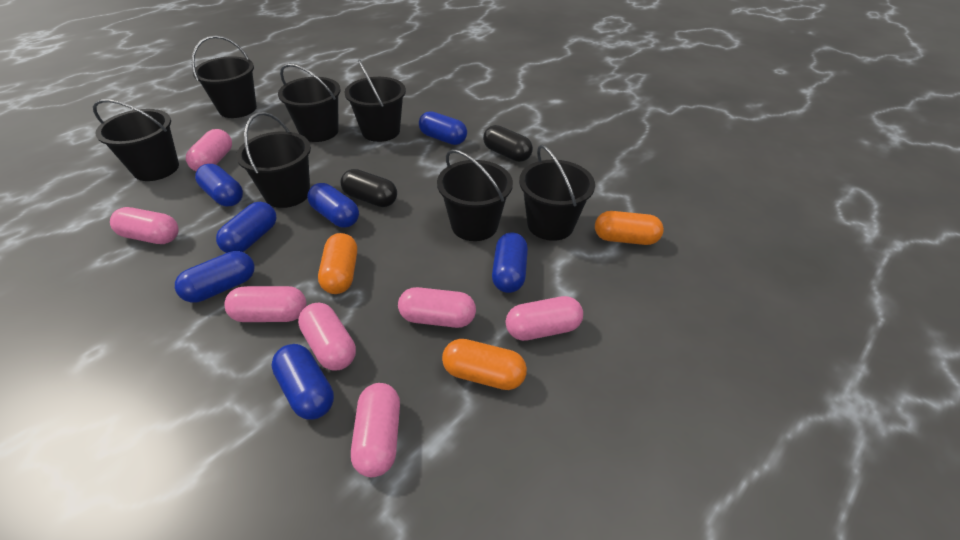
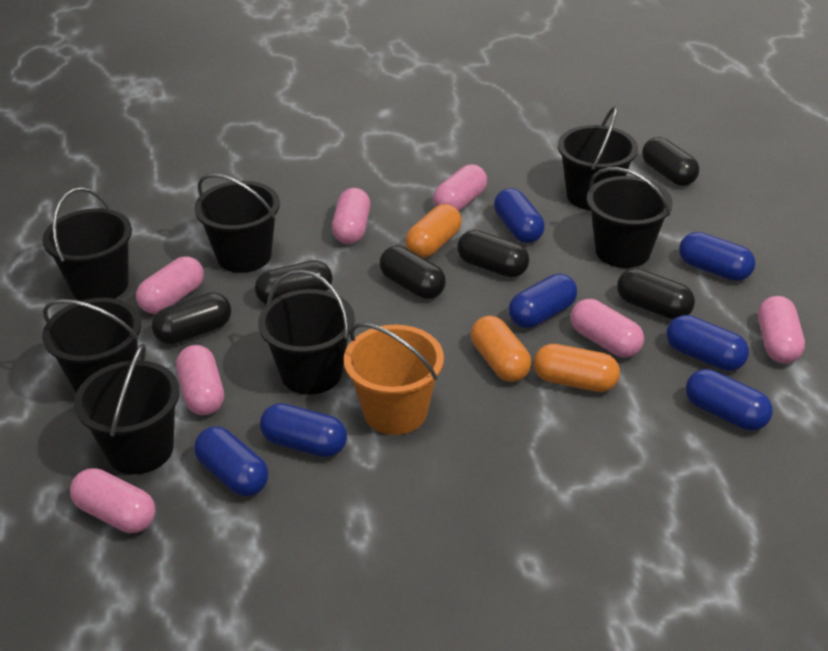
black capsule: [341,169,397,207] [483,125,533,162] = 2 -> [152,292,231,345] [255,260,333,304] [380,246,446,299] [457,230,529,278] [617,268,695,319] [642,137,699,186] = 6
orange bucket: none = 0 -> [344,322,444,435] = 1

